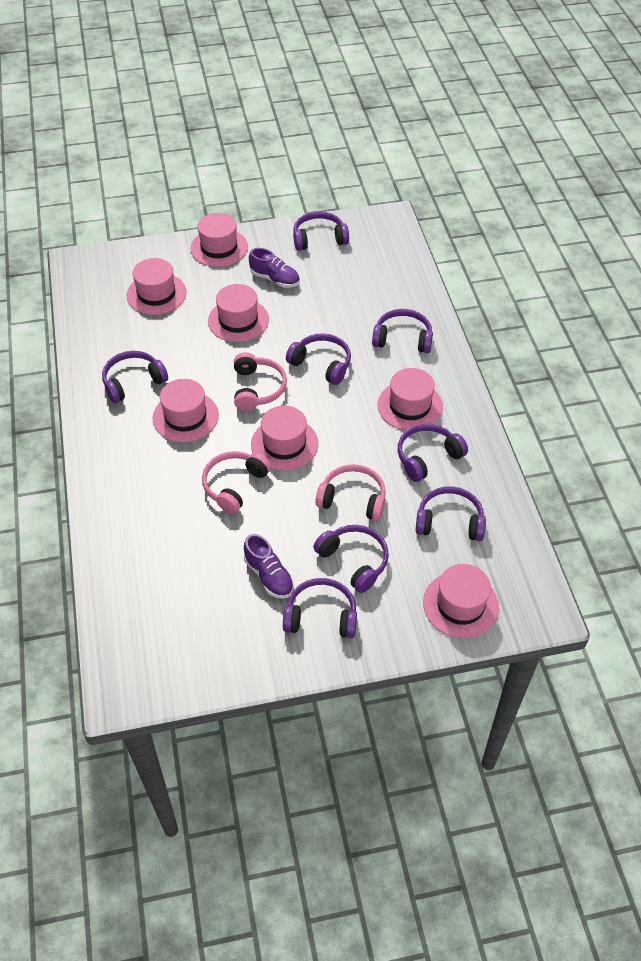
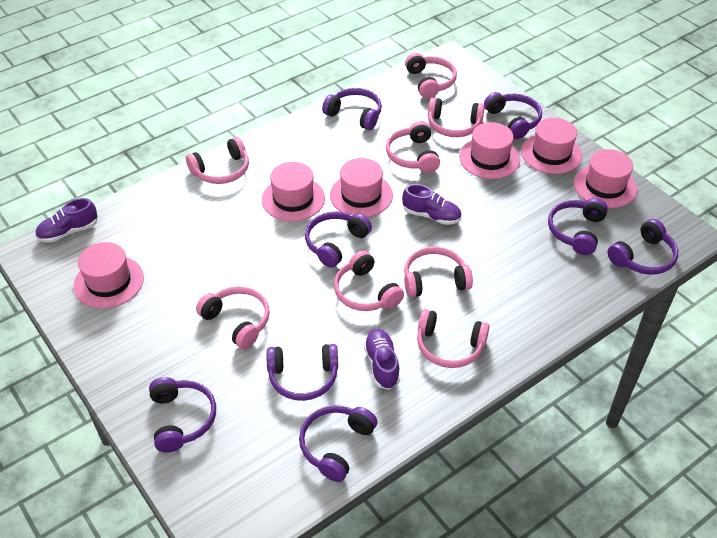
pink hat: [127,258,187,315] [152,379,219,442] [190,213,248,267] [208,284,269,342] [251,406,318,471] [377,368,443,431] [423,564,499,638] = 7 -> [74,242,144,309] [262,162,325,222] [330,158,393,217] [459,122,520,179] [521,118,582,174] [574,149,637,208] = 6
pink headphones: [202,451,271,514] [234,352,287,411] [316,464,386,521] = 3 -> [186,137,249,184] [196,286,270,349] [334,250,404,311] [386,121,440,173] [404,247,473,297] [405,53,457,98] [417,309,490,368] [428,98,485,137] = 8
purple shoe: [244,534,294,599] [249,248,300,288] = 2 -> [35,198,98,243] [364,329,400,390] [402,184,462,225] = 3

